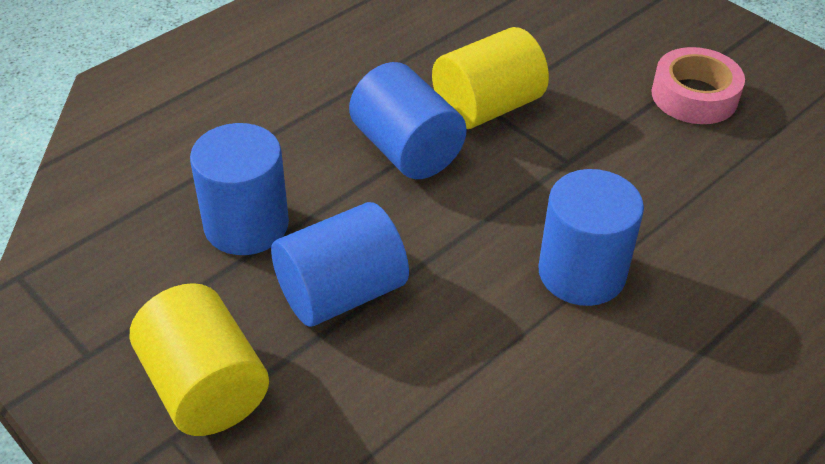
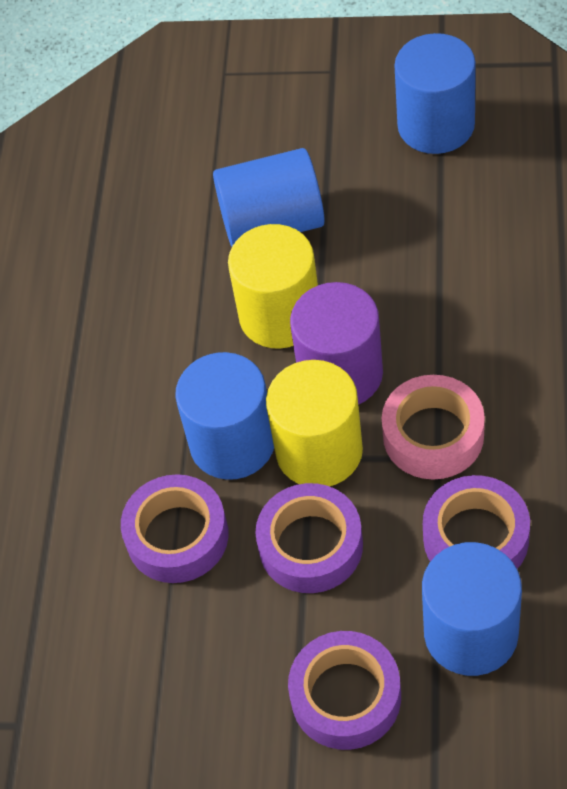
purple cylinder: none = 0 -> [290,282,383,405] = 1
purple tape: none = 0 -> [121,474,229,583] [255,483,363,593] [288,631,401,750] [423,475,530,569] = 4

